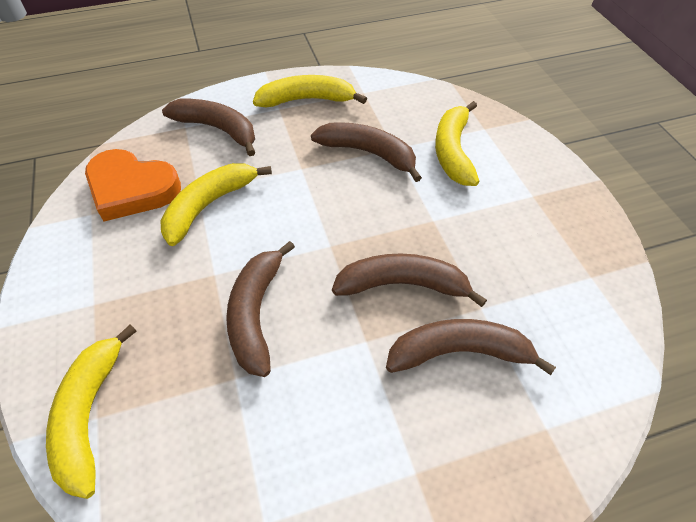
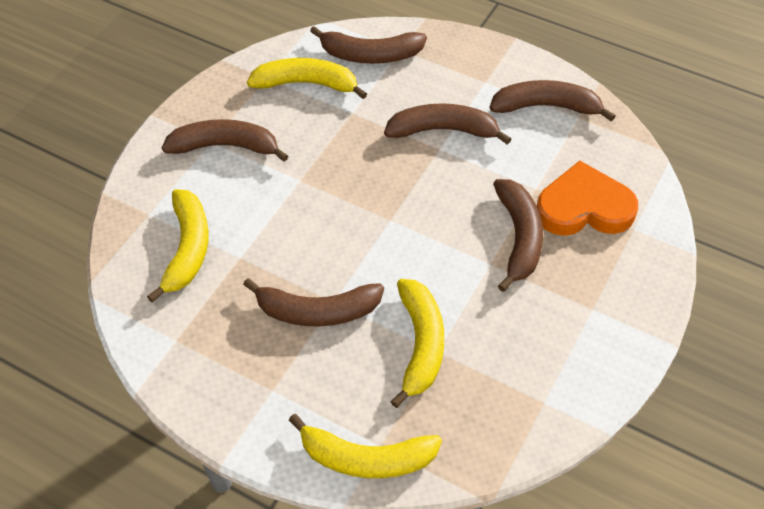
brown banana: [162,99,255,156] [226,241,295,377] [311,122,422,182] [332,253,487,307] [386,319,556,375] = 5 -> [162,119,288,162] [243,278,384,327] [310,26,427,64] [384,103,511,145] [489,80,615,121] [493,179,543,292] = 6

